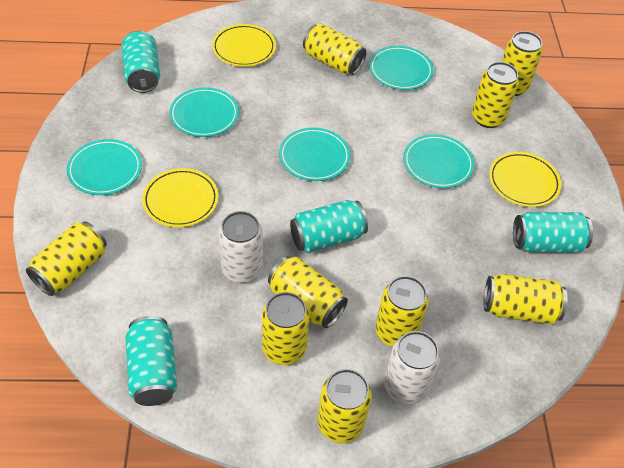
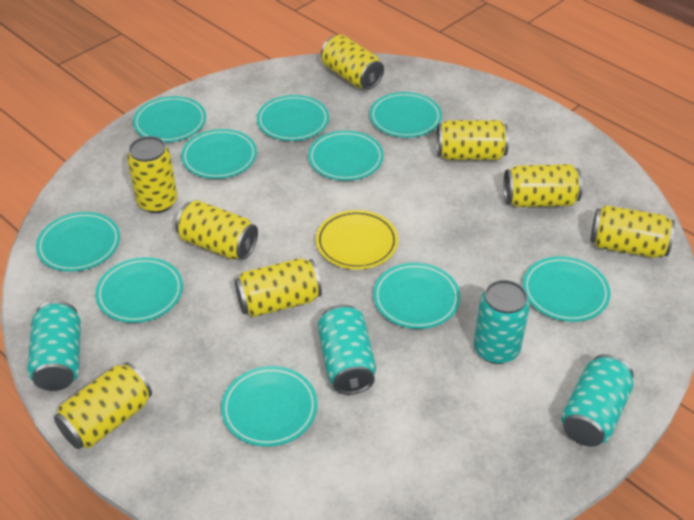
turquoise plate: [67,139,142,195] [169,87,239,137] [279,128,350,181] [369,46,434,90] [403,134,474,188] = 5 -> [36,212,120,272] [95,257,183,323] [133,96,206,142] [181,129,257,179] [221,366,317,447] [257,95,329,141] [308,131,384,181] [370,92,442,138] [373,263,460,329] [523,256,611,322] = 10
white can: [219,211,263,283] [384,331,440,405] = 2 -> none = 0
yellow can: [26,221,107,296] [262,292,309,365] [268,256,348,328] [303,23,366,75] [318,369,372,443] [375,276,429,347] [472,62,519,128] [484,274,567,324] [502,31,543,96] = 9 -> [54,362,152,449] [127,136,177,213] [175,200,258,260] [235,258,322,317] [321,35,384,90] [437,120,509,160] [504,164,583,207] [590,205,675,258] = 8
yellow plate: [142,168,219,227] [212,24,276,67] [489,152,561,207] = 3 -> [316,210,398,269] = 1

